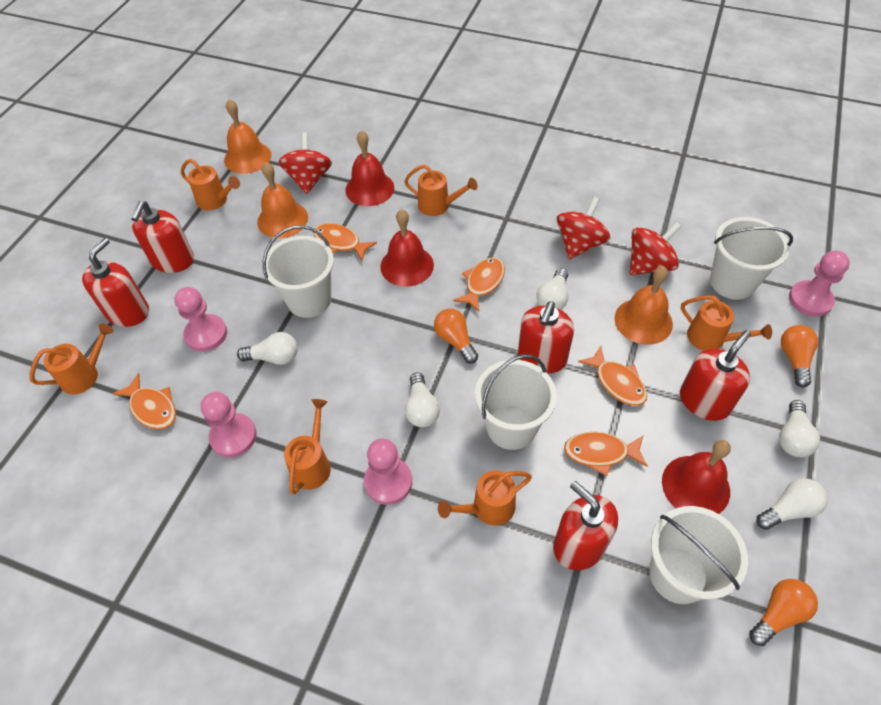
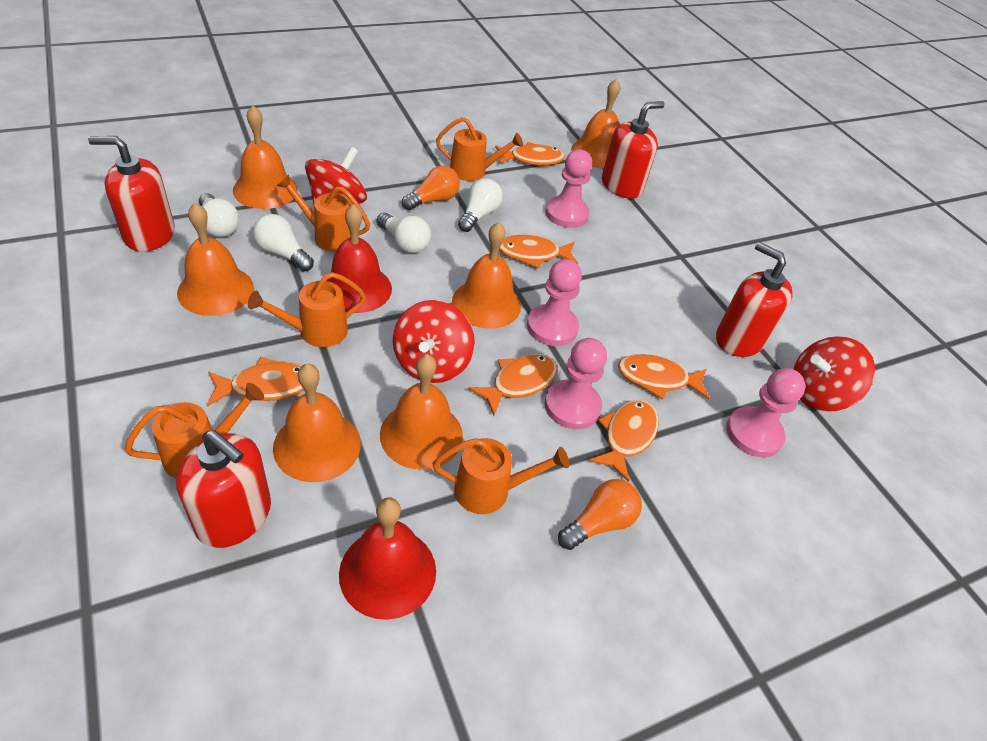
orange bell: [224,99,271,174] [257,162,308,238] [615,266,673,345] = 3 -> [177,203,254,316] [233,106,298,209] [273,363,361,482] [380,354,463,470] [452,222,521,329] [571,79,620,169] = 6
orange fish: [112,373,176,429] [314,223,377,261] [453,257,505,312] [564,432,648,476] [578,346,647,406] = 5 -> [207,357,304,406] [468,354,557,416] [495,142,565,166] [499,235,578,269] [589,400,659,482] [618,354,710,399] = 6
orange light bulb: [434,309,478,364] [749,579,818,646] [781,325,818,388] = 3 -> [402,166,460,210] [558,479,642,550] = 2
orange watering can: [30,323,114,394] [181,159,240,210] [284,399,331,495] [404,165,477,216] [438,470,532,526] [681,295,772,351] = 6 -> [125,383,264,478] [248,272,366,347] [277,175,370,252] [433,438,569,514] [436,117,523,181] = 5
red bell: [346,130,394,206] [380,209,434,287] [662,440,731,514] = 3 -> [327,204,392,313] [339,498,436,620] = 2
red soap dispenser: [82,238,149,327] [131,201,194,273] [518,301,574,374] [553,481,618,570] [680,330,751,421] = 5 -> [88,136,175,252] [176,430,271,548] [602,101,665,199] [716,242,793,357] = 4
white bucket: [263,225,334,318] [475,354,557,450] [650,506,748,604] [710,217,793,300] = 4 -> none = 0
white light bulb: [237,332,298,365] [405,373,440,427] [536,268,568,310] [757,478,828,530] [779,400,820,457] = 5 -> [199,193,239,237] [253,214,314,271] [377,213,431,253] [458,178,503,232] = 4

